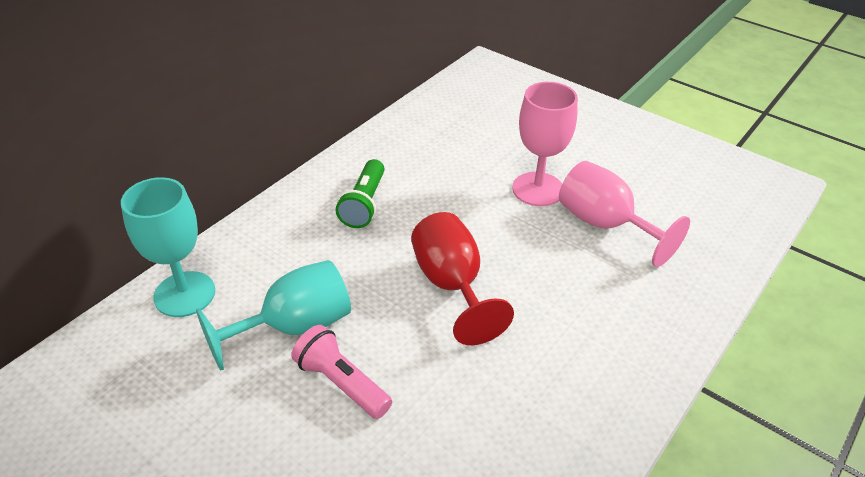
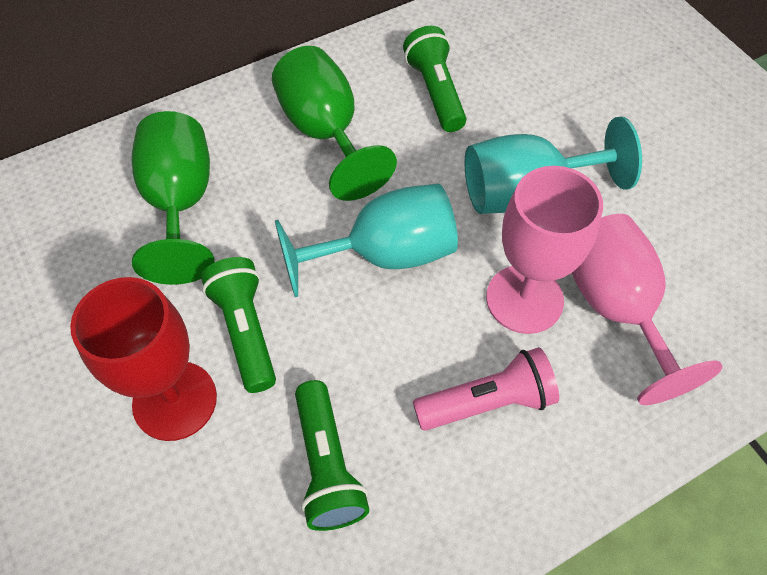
green flashlight: [336,159,385,228] = 1 -> [201,257,276,393] [295,380,369,531] [403,26,466,132] = 3
green goblet: none = 0 -> [132,111,215,285] [272,46,397,201] = 2

